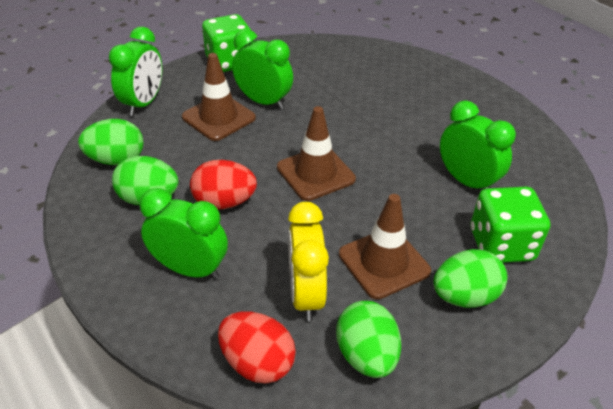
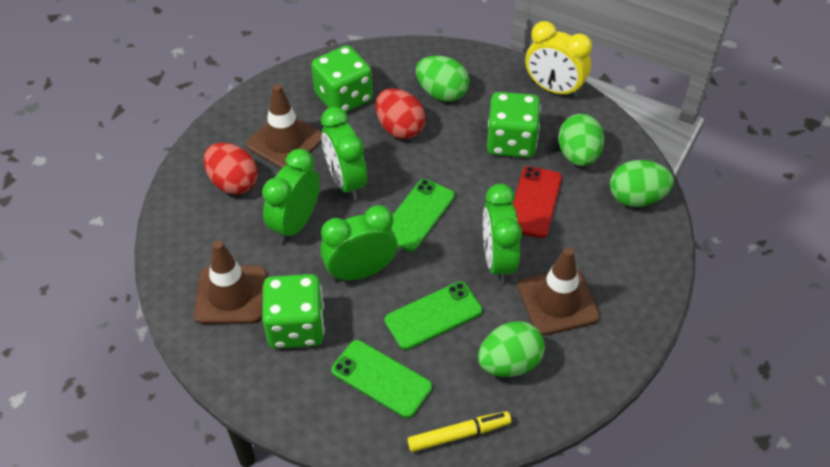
green dice: [202,14,251,72] [471,187,550,263] = 2 -> [262,274,325,349] [312,45,373,112] [487,92,541,158] = 3
green phone: none = 0 -> [331,340,432,418] [384,281,482,350] [391,179,455,252] = 3
red phone: none = 0 -> [513,166,562,238] = 1
yellow marker: none = 0 -> [408,411,511,452] = 1

